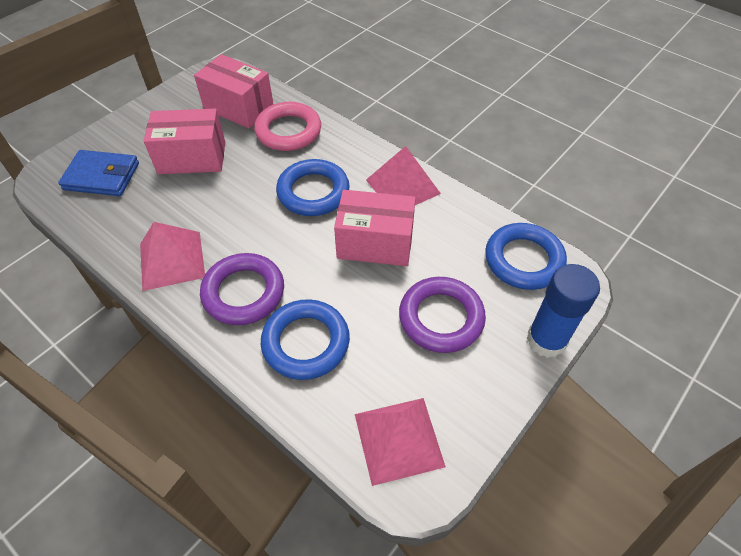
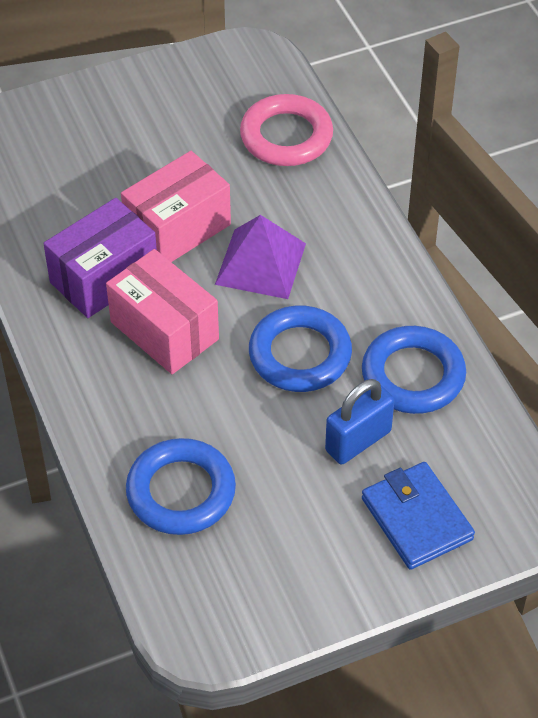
blue glue stick: [527,264,600,358] = 1 -> none = 0
blue padlock: none = 0 -> [325,379,395,464] = 1
pink box: [144,109,225,174] [194,54,274,129] [334,190,416,266] = 3 -> [106,249,219,374] [121,151,231,262] = 2
pink pyramid: [140,222,205,291] [355,398,446,486] [366,146,441,205] = 3 -> none = 0
purple box: none = 0 -> [43,198,157,318] = 1
purple pyramid: none = 0 -> [215,215,306,299] = 1
purple ring: [200,253,284,325] [399,277,486,353] = 2 -> none = 0

